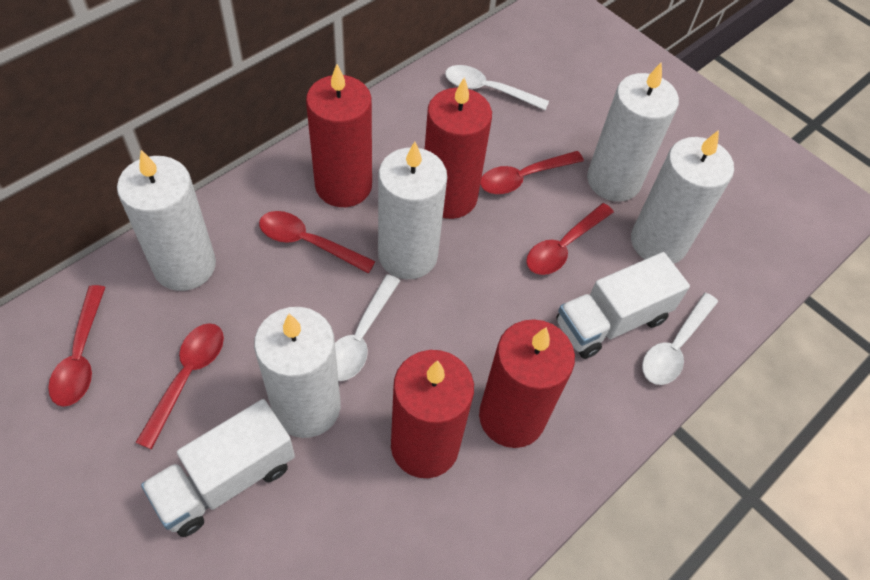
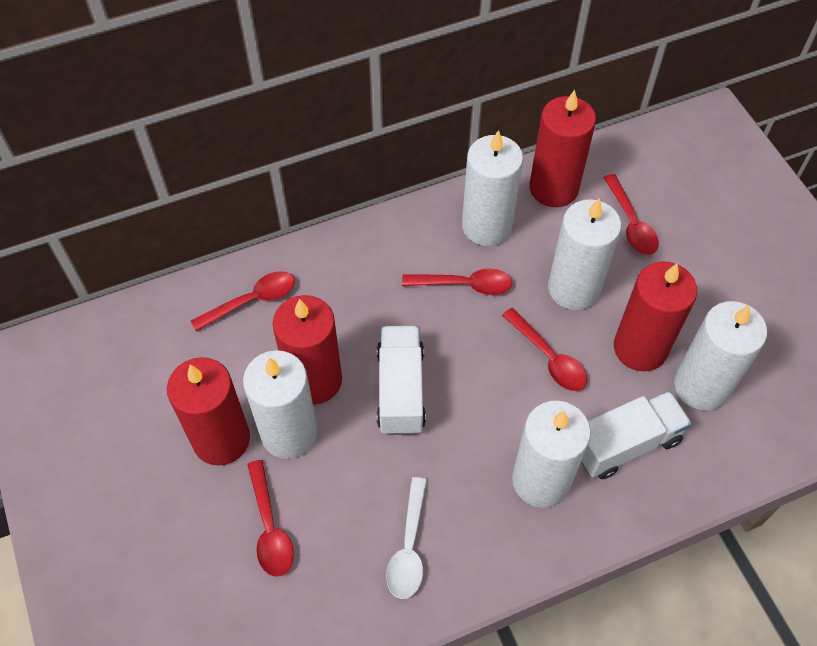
white spoon: [335,274,400,381] [445,65,549,110] [642,293,718,385] = 3 -> [386,477,427,599] = 1

